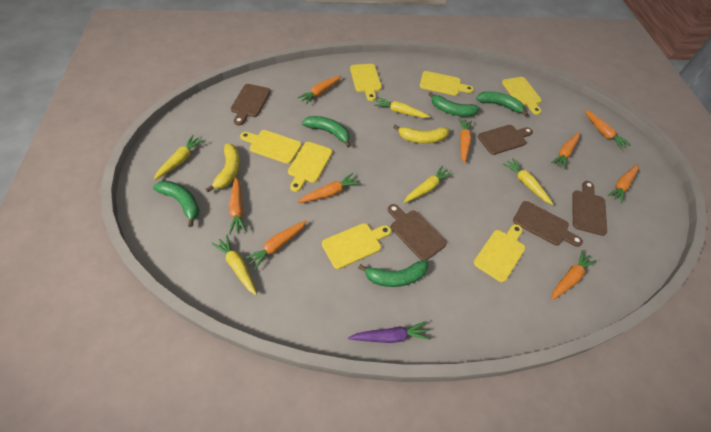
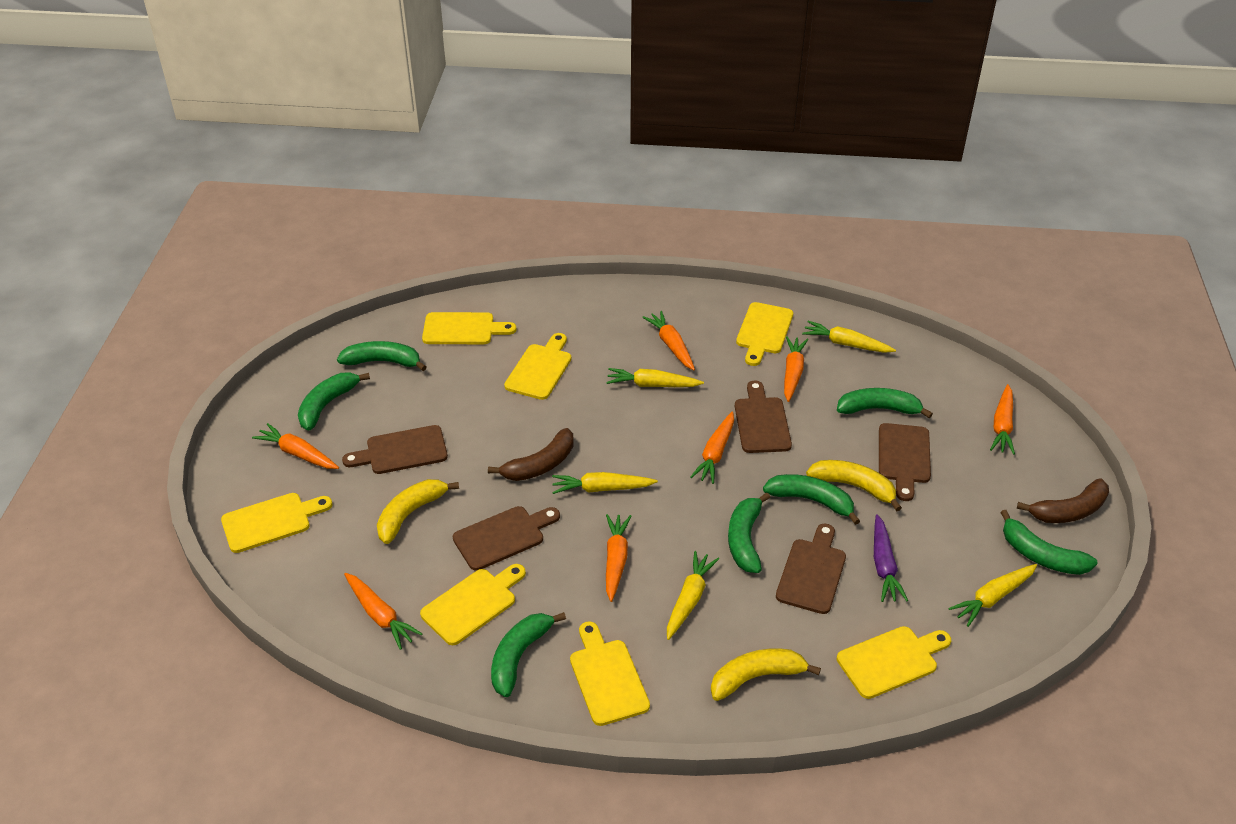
brown banana: none = 0 -> [488,428,573,481] [1017,478,1109,523] = 2
green banana: [153,181,200,227] [302,116,351,148] [358,260,428,287] [428,92,480,116] [476,91,528,117] = 5 -> [298,372,370,431] [337,341,427,371] [491,612,566,697] [728,492,770,573] [763,474,860,525] [837,388,933,419] [1000,510,1098,575] = 7
orange carrot: [229,177,247,234] [244,220,307,270] [297,75,341,104] [298,173,360,203] [459,119,472,163] [551,132,580,170] [551,250,597,300] [584,110,631,149] [608,164,639,204] = 9 -> [252,423,339,469] [344,573,423,650] [606,514,632,602] [642,311,695,370] [690,412,734,484] [784,336,808,402] [990,384,1015,455] = 7
yellow banana: [206,144,240,192] [393,125,449,144] = 2 -> [377,479,459,544] [711,648,821,701] [806,460,902,511] = 3

